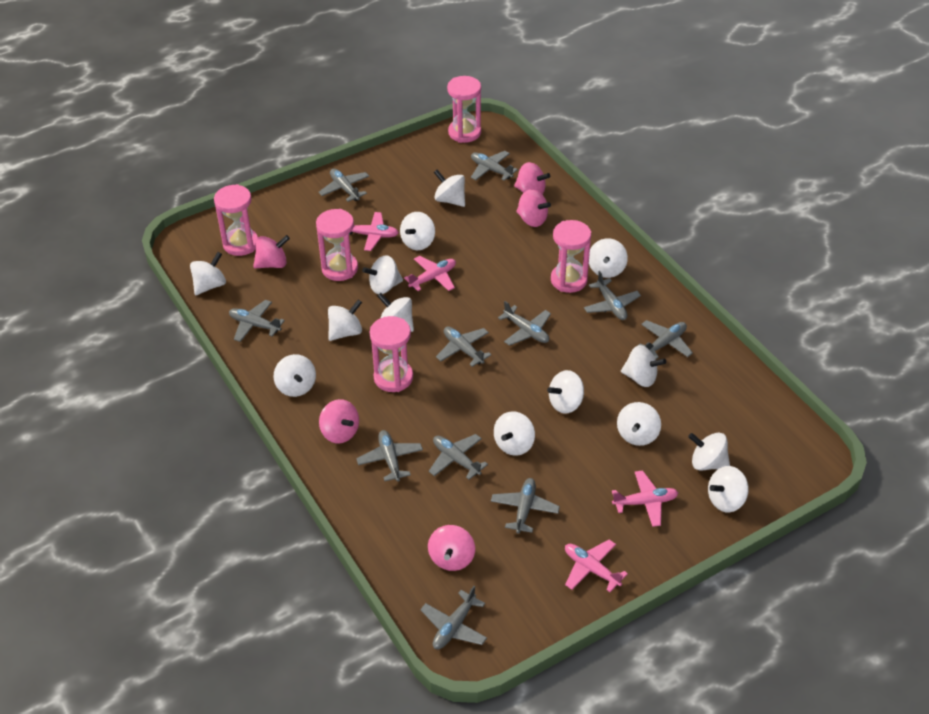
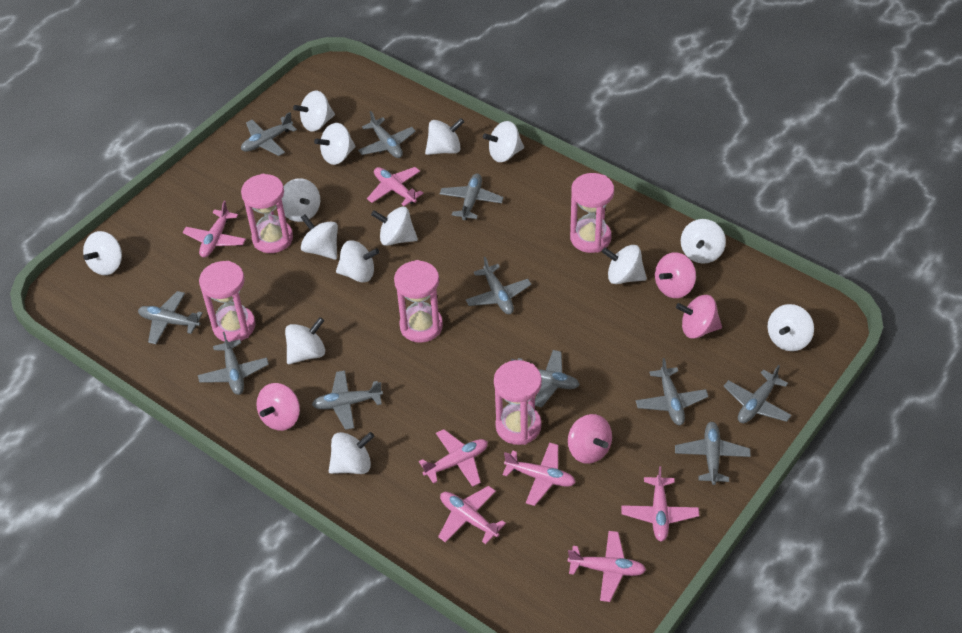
pink plane: [349,212,399,251] [404,256,456,291] [565,539,628,592] [612,470,678,527] = 4 -> [183,201,246,257] [367,167,424,206] [419,429,488,487] [438,486,506,544] [503,443,576,506] [568,531,646,602] [621,466,699,542] = 7
pink spinning top: [253,235,290,268] [319,399,359,443] [428,525,475,571] [514,162,550,195] [516,189,551,227] = 5 -> [256,383,300,431] [568,414,612,464] [655,252,696,298] [676,295,722,338] = 4

